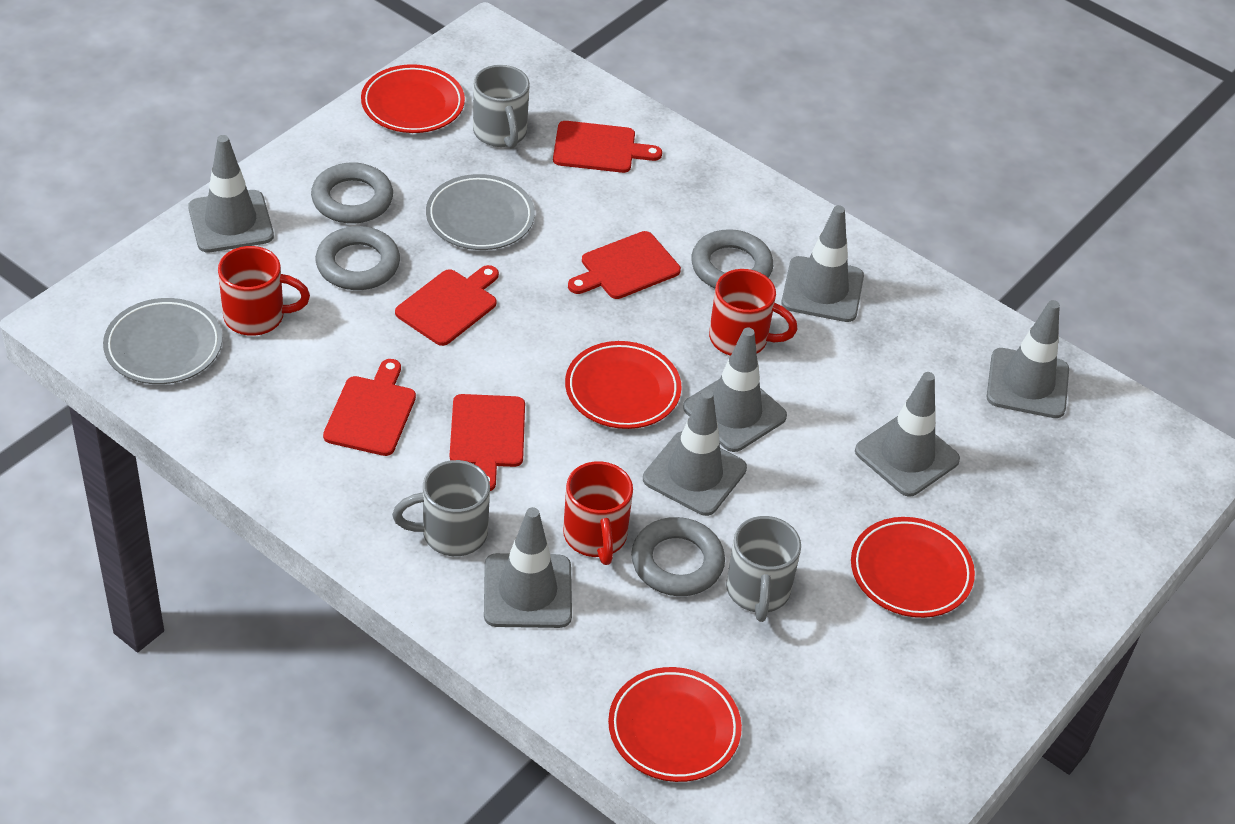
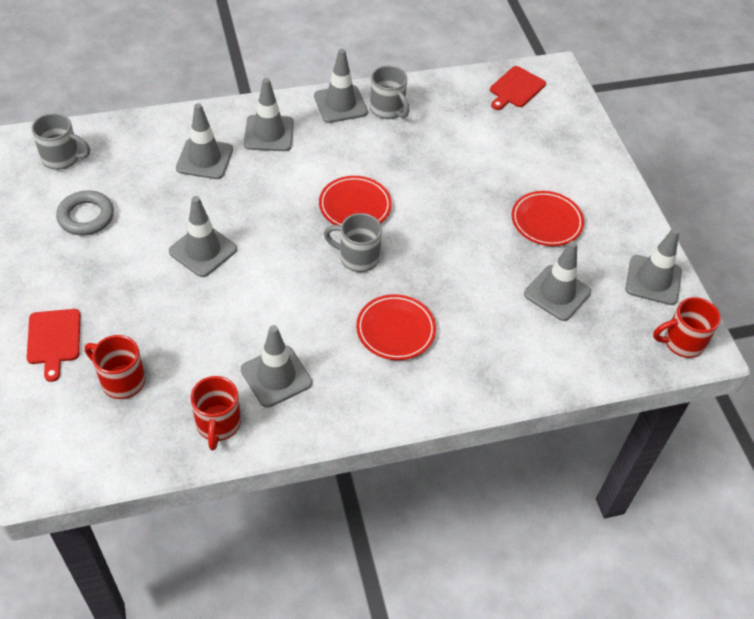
grey plate: [103,298,222,384] [426,174,535,250] = 2 -> none = 0
grey ring: [311,162,393,224] [316,226,400,290] [631,517,725,596] [691,229,773,288] = 4 -> [56,190,114,235] = 1
red cutting board: [323,359,416,456] [395,265,499,346] [450,394,525,491] [553,121,662,173] [568,231,681,299] = 5 -> [27,309,80,382] [490,66,546,110] = 2
red plate: [361,64,465,133] [565,341,681,429] [608,667,742,782] [851,517,975,618] = 4 -> [319,176,392,225] [356,294,436,360] [512,191,584,246] = 3

